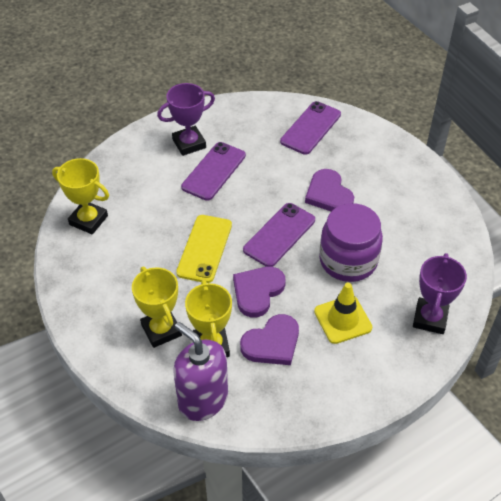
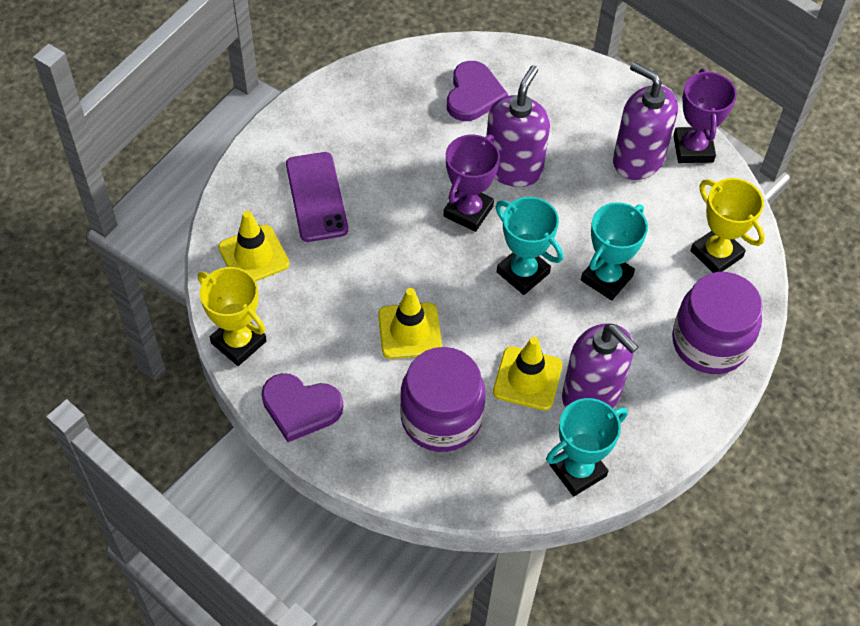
purple heart: [233,267,286,317] [240,314,299,365] [305,169,354,211] = 3 -> [261,373,343,442] [447,61,508,121] = 2
purple jar: [319,203,383,282] = 1 -> [400,347,485,452] [672,272,763,374] = 2
purple phone: [181,142,246,201] [243,203,315,267] [280,101,341,155] = 3 -> [286,152,348,242] = 1
purple soap dispenser: [173,322,228,421] = 1 -> [486,65,550,187] [562,323,638,408] [613,62,678,180] = 3
turquoise trophy: none = 0 -> [496,197,563,295] [546,398,628,496] [581,202,648,300] = 3
yellow phone: [176,215,232,283] = 1 -> none = 0
yellow traffic cone: [314,283,372,344] = 1 -> [218,211,289,281] [378,288,442,359] [493,337,562,410] = 3
yellow trophy: [52,158,109,234] [132,267,182,348] [185,280,232,357] = 3 -> [198,267,267,366] [690,178,765,273] = 2

